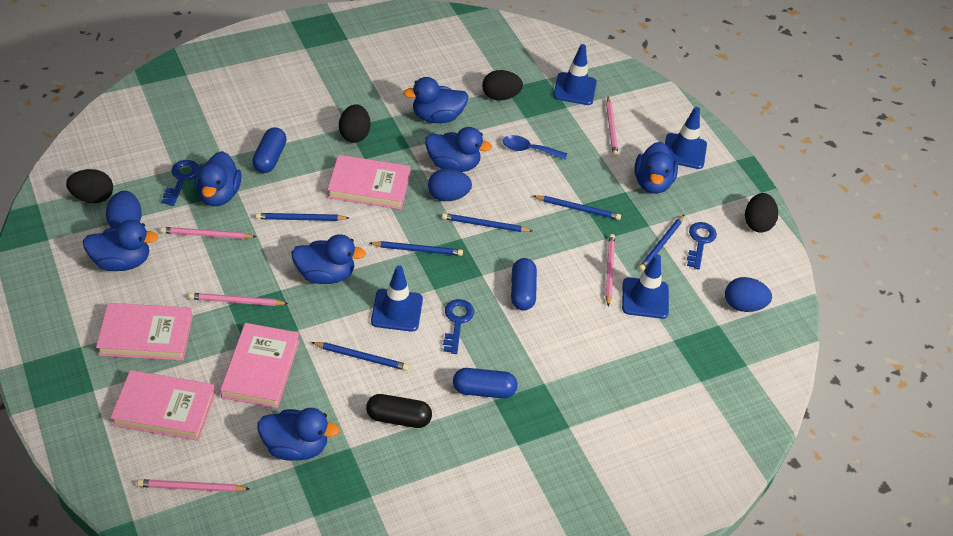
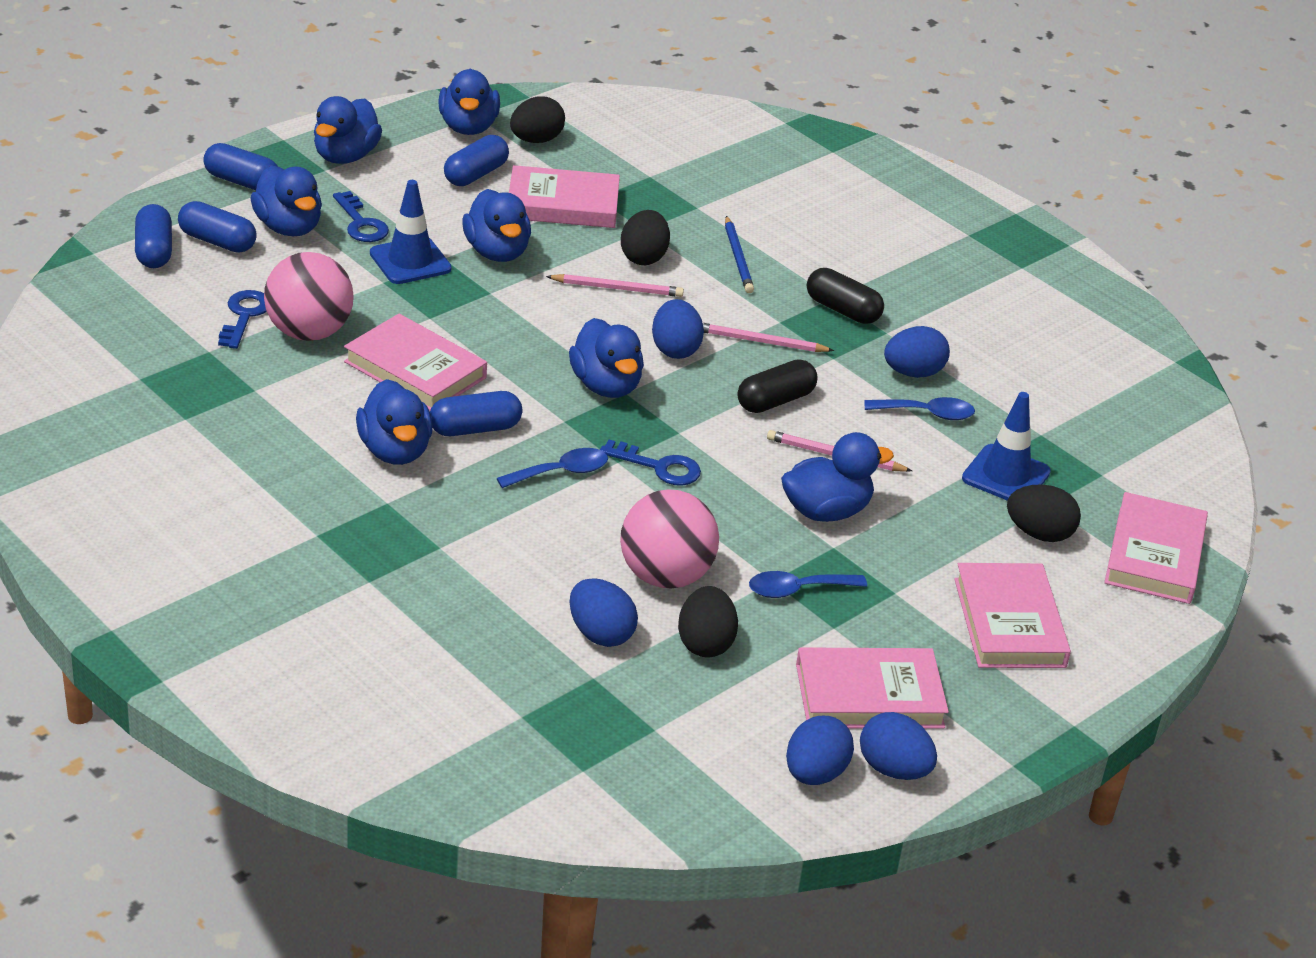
black capsule: [366,394,432,428] = 1 -> [738,359,818,413] [807,268,884,324] = 2
blue capsule: [252,127,287,173] [453,368,517,398] [511,258,537,311] = 3 -> [135,204,172,268] [178,201,257,253] [203,143,278,190] [430,391,522,436] [444,135,509,186] = 5
blue egg: [106,191,142,228] [428,169,472,201] [725,277,772,312] = 3 -> [569,578,638,647] [652,299,704,359] [786,716,854,785] [860,712,937,780] [884,326,950,378] = 5
blue pencil: [256,213,349,221] [311,342,409,371] [369,241,463,256] [442,213,533,232] [533,195,621,220] [639,215,684,271] = 6 -> [725,216,754,293] = 1
blue spoon: [502,135,567,160] = 1 -> [497,448,608,488] [749,571,867,598] [864,397,975,420] = 3
blue traffic cone: [371,265,423,332] [553,44,597,105] [622,254,669,319] [665,107,707,169] = 4 -> [370,180,452,284] [962,392,1051,501] = 2
pink ball: none = 0 -> [264,252,354,341] [620,489,719,589] = 2
pink book: [96,303,193,361] [110,370,216,441] [220,323,300,408] [327,155,411,210] = 4 -> [344,314,487,411] [509,165,620,228] [796,647,949,729] [954,563,1071,668] [1104,492,1208,604] = 5
pink pencil: [137,479,249,492] [161,227,257,239] [189,293,289,306] [606,97,618,157] [606,234,615,307] = 5 -> [546,274,684,297] [703,323,834,352] [767,430,912,472] = 3

